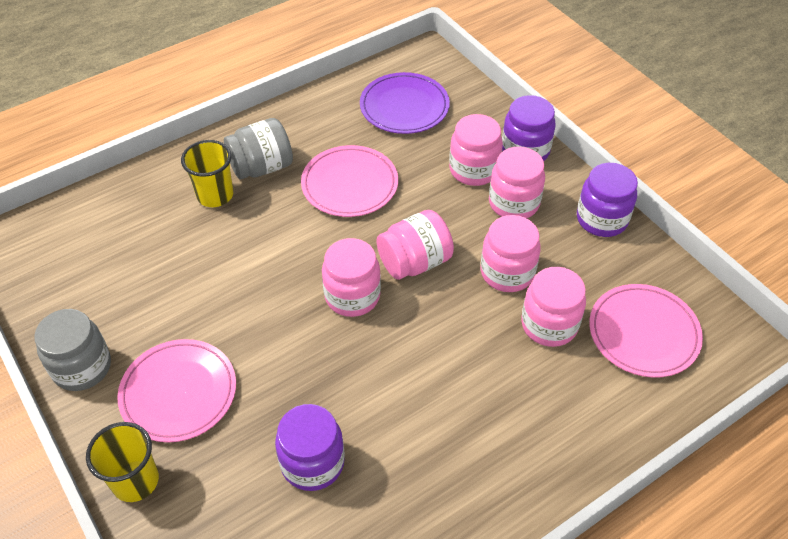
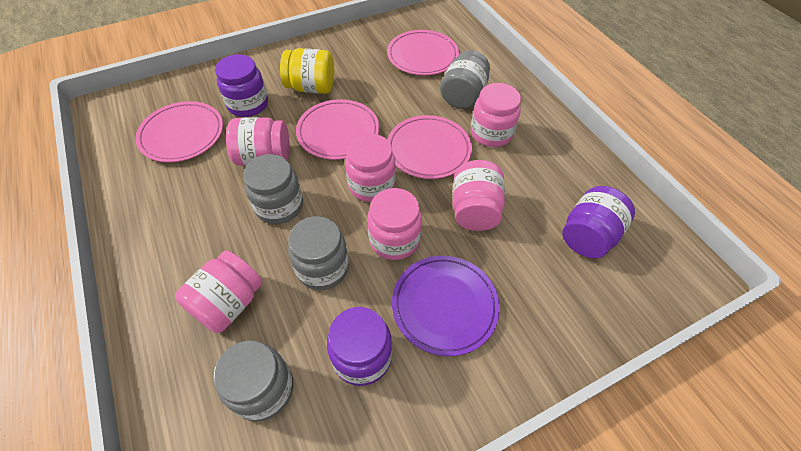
grey jar: [34,309,111,391] [224,118,293,179] = 2 -> [213,340,293,422] [243,154,303,224] [288,216,349,290] [440,50,490,109] = 4
pink plate: [117,339,236,442] [301,145,398,217] [589,284,703,378] = 3 -> [135,101,223,162] [296,99,379,160] [387,30,459,75] [387,115,472,179] = 4
yellow cup: [86,422,159,502] [181,140,233,207] = 2 -> none = 0
yellow jar: none = 0 -> [280,48,334,94] = 1

